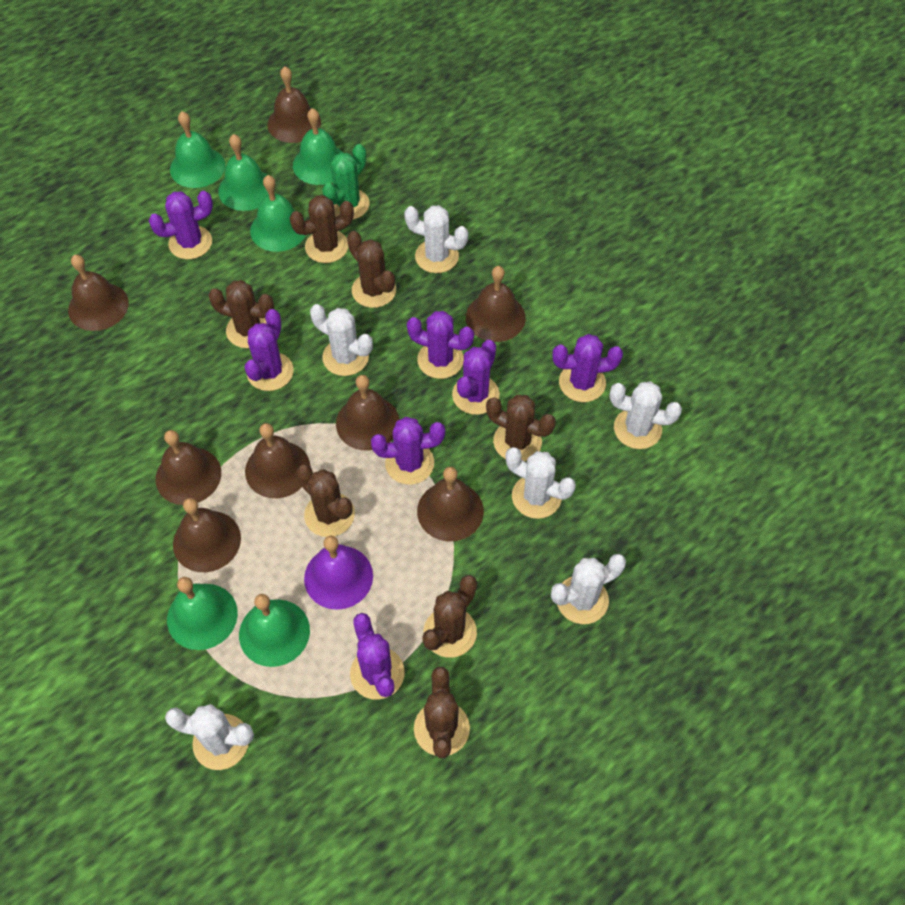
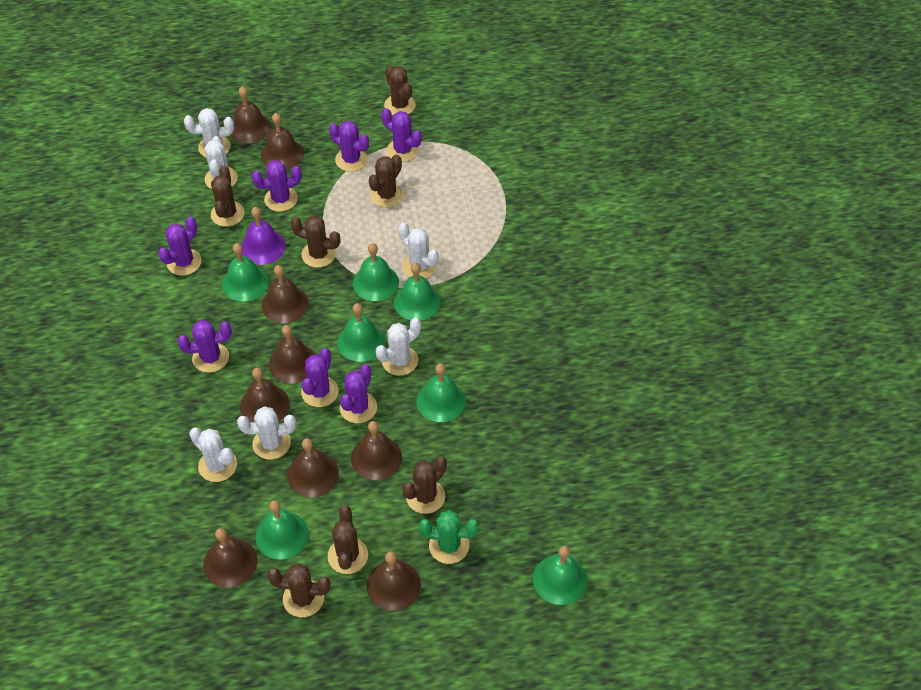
brown bell: [68,255,129,331] [156,430,221,505] [173,498,241,572] [245,423,310,498] [267,66,321,143] [336,375,399,450] [417,467,484,541] [466,266,526,342] = 8 -> [203,528,257,588] [230,86,271,143] [240,368,290,423] [261,113,304,169] [262,265,309,323] [269,325,315,384] [287,438,339,497] [351,421,402,480] [366,551,421,611] = 9
green bell: [167,577,238,650] [170,111,225,188] [219,134,269,211] [239,594,310,667] [250,175,306,252] [293,108,342,185] = 6 -> [222,243,269,301] [255,500,309,560] [337,303,385,362] [353,243,399,301] [394,263,441,321] [416,363,466,422] [533,546,587,605] = 7

